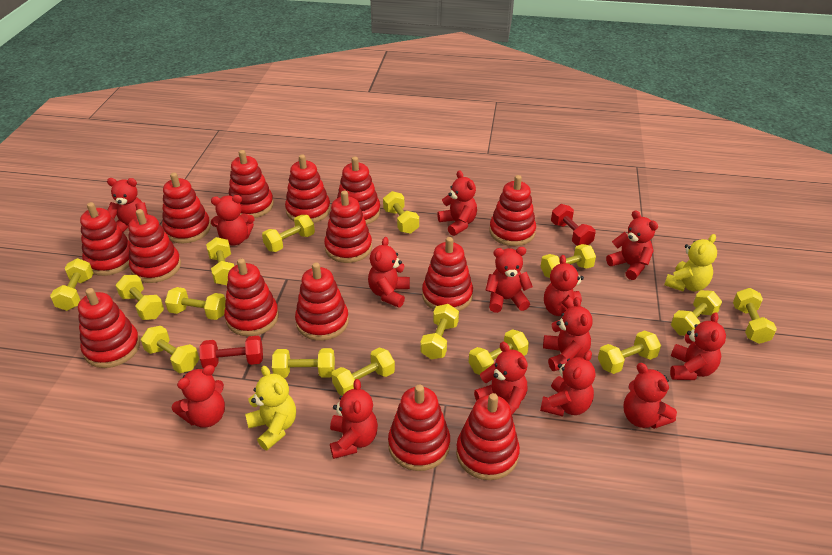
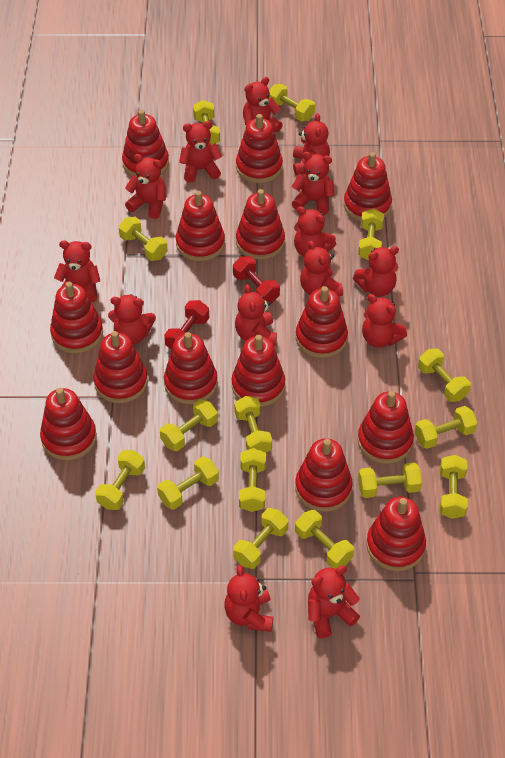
yellow teddy bear: [245,366,296,450] [664,234,717,292] = 2 -> none = 0

